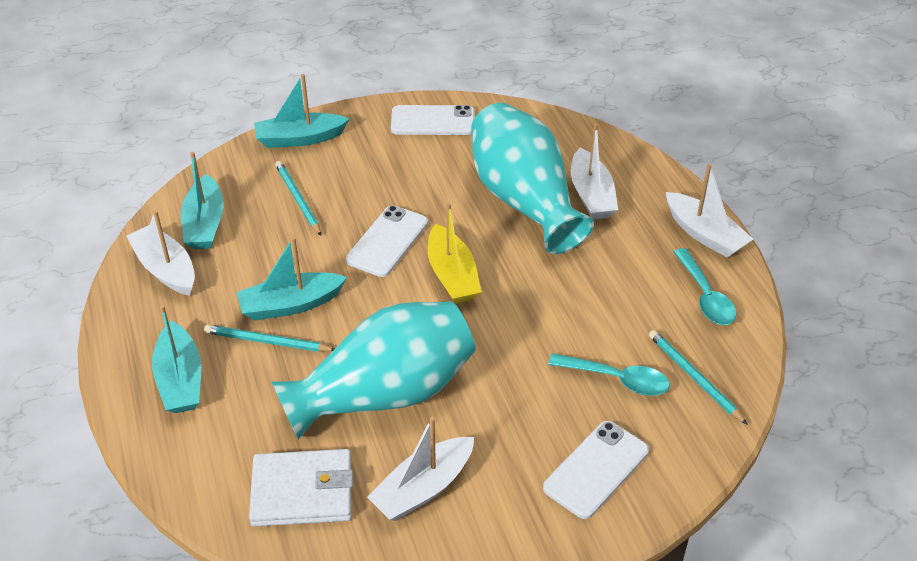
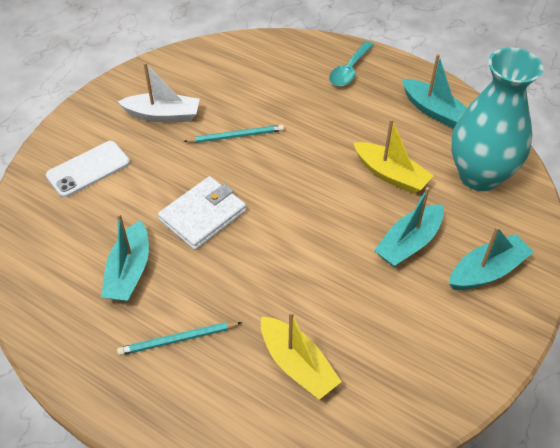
turquoise pencil: [204,325,334,352] [275,161,321,236] [649,330,748,425] = 3 -> [117,322,242,356] [183,125,284,143] = 2
turquoise spoon: [548,353,670,396] [674,248,737,325] = 2 -> [329,41,374,86] = 1
turquoise vase: [271,301,476,440] [471,103,594,254] = 2 -> [451,47,543,191] = 1
white boat: [126,210,195,296] [367,417,474,521] [571,124,618,220] [666,164,753,258] = 4 -> [117,62,200,122] = 1
white phone: [346,205,428,277] [391,105,475,135] [543,421,649,519] = 3 -> [46,141,130,198] = 1
yellow boat: [428,203,482,304] = 1 -> [261,311,342,400] [354,119,434,194] = 2

